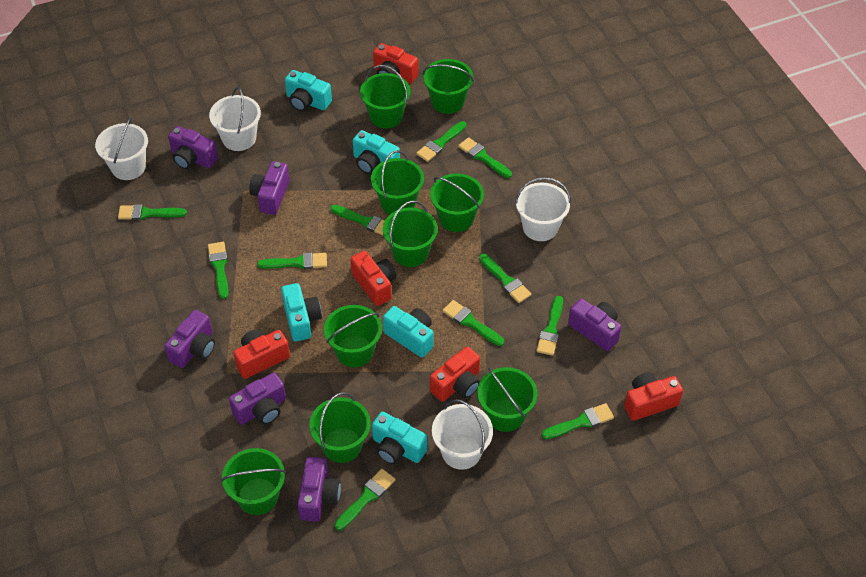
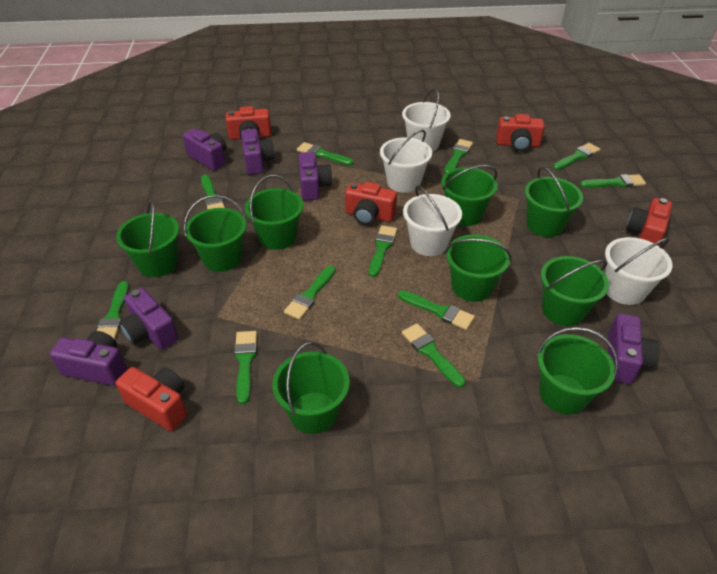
turquoise camera: [281,283,322,341] [285,70,332,111] [353,130,400,174] [372,412,428,465] [383,306,433,358] = 5 -> none = 0

